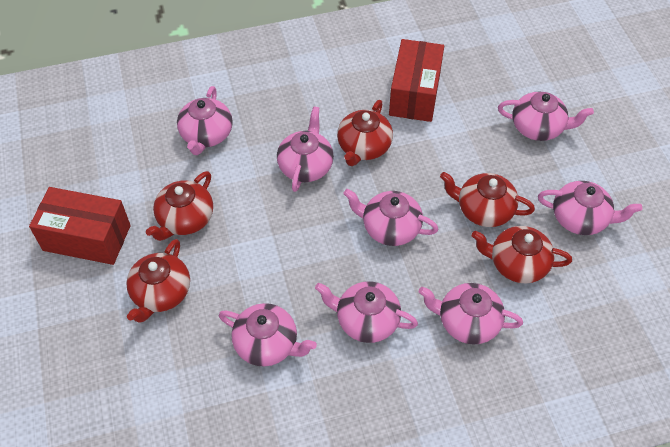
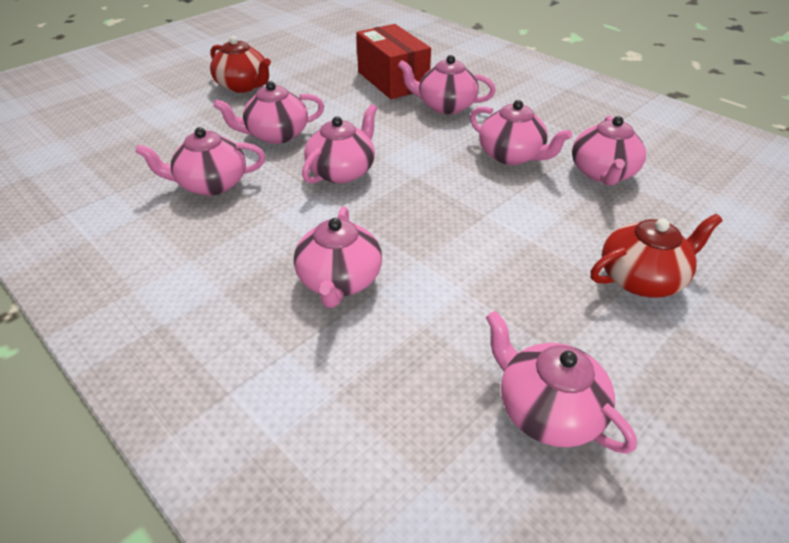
red box: [29,187,131,265] [389,39,444,122] = 2 -> [356,24,431,99] = 1
red teapot: [126,239,190,323] [146,171,213,241] [337,100,393,166] [440,172,535,227] [472,226,572,283] = 5 -> [210,36,271,93] [591,214,723,298] = 2

